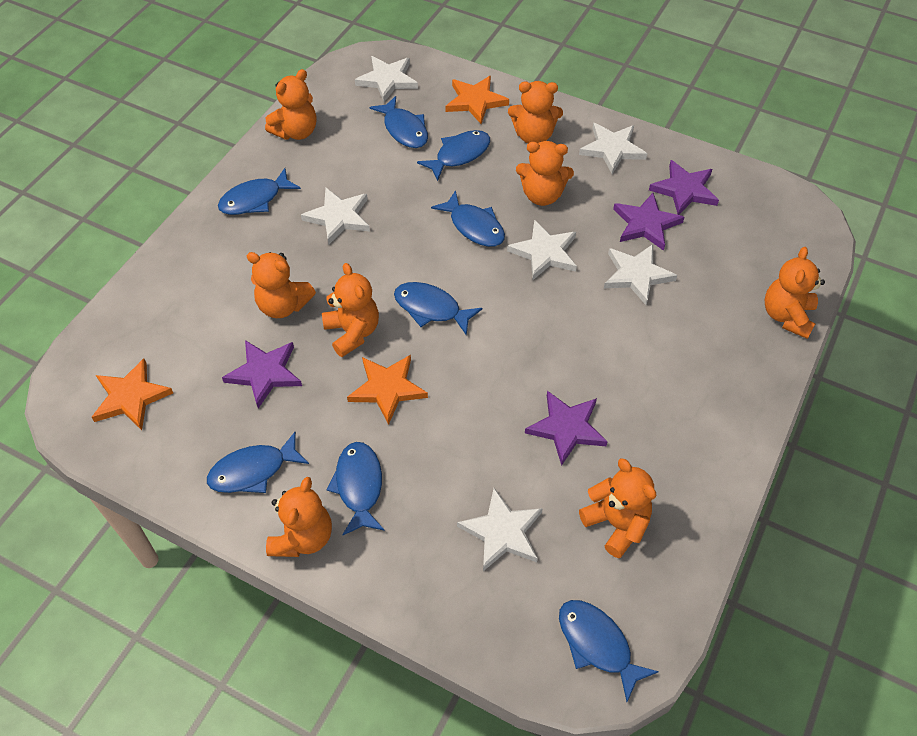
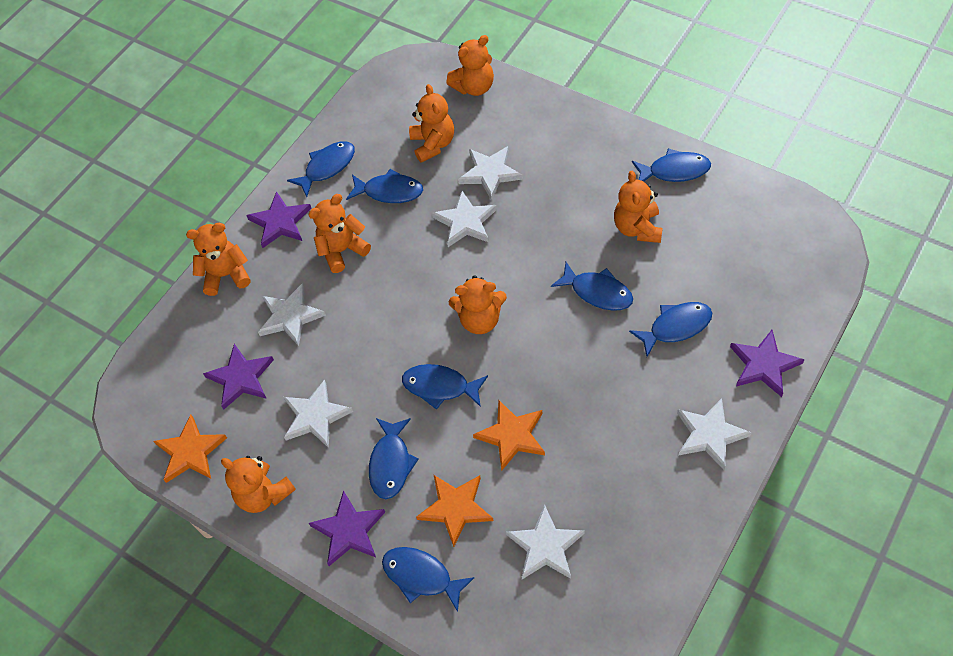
orange teddy bear: [247,252,316,318] [265,69,317,140] [266,477,332,557] [322,263,379,357] [508,81,563,144] [516,141,574,206] [579,458,656,558] [765,247,825,339] = 8 -> [186,223,251,296] [221,456,296,513] [308,194,371,273] [409,84,454,163] [446,35,494,96] [448,275,507,334] [614,171,663,243] = 7

